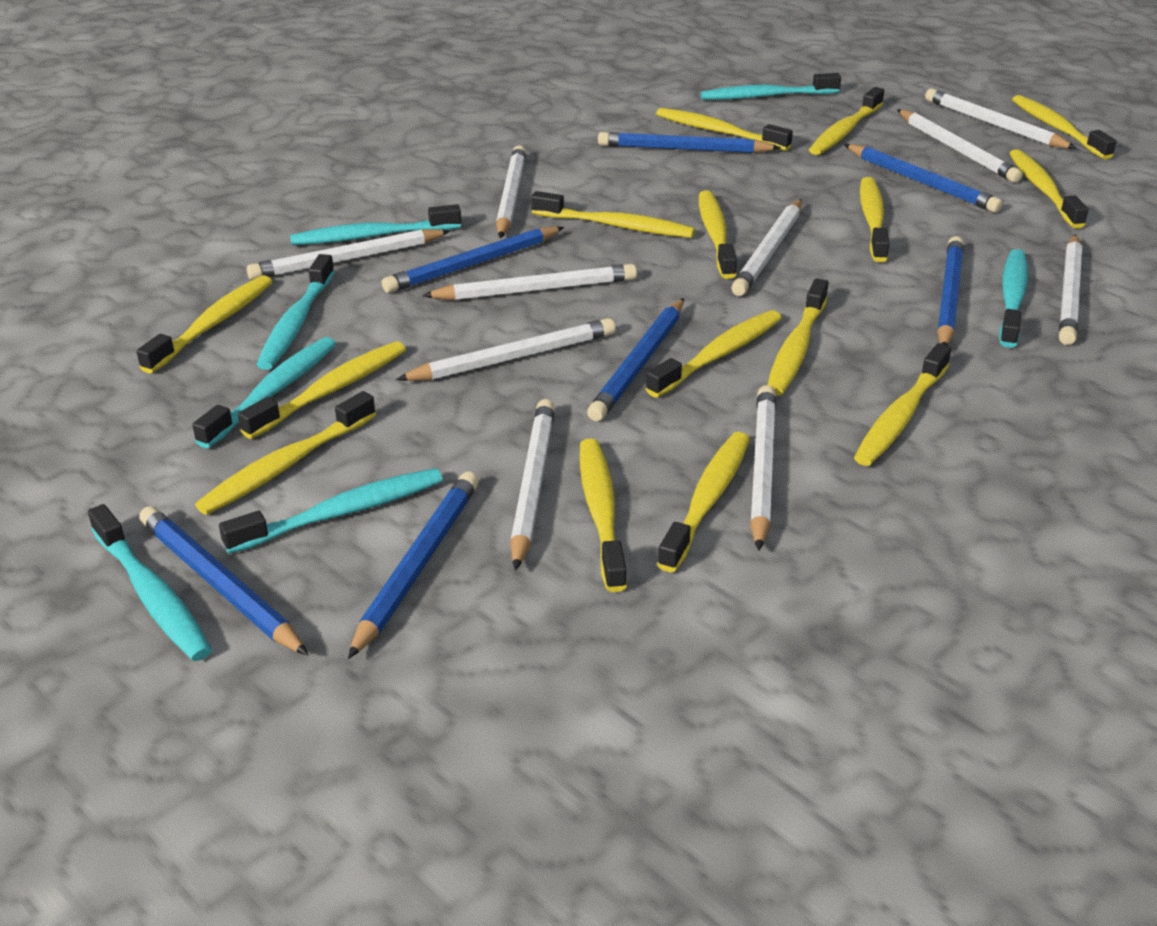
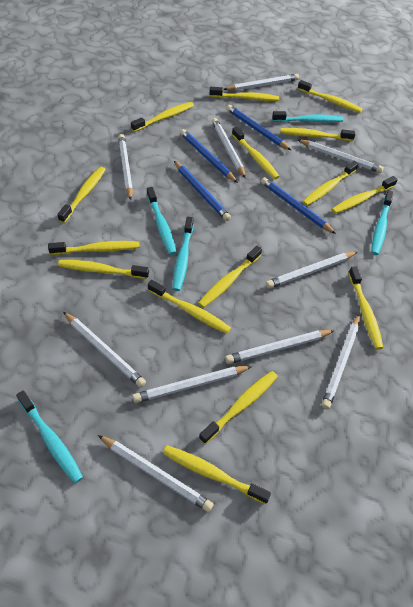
blue pencil: [139,506,308,656] [348,472,479,659] [382,227,564,293] [587,298,684,421] [598,132,781,153] [844,144,1003,213] [937,236,964,346] = 7 -> [174,161,231,221] [180,129,238,183] [226,105,291,150] [261,177,336,234] = 4
turquoise toothbrush: [88,504,212,661] [192,337,336,448] [219,468,443,554] [256,254,335,370] [290,204,461,245] [700,73,841,100] [999,249,1028,348] = 7 -> [16,390,83,484] [147,187,177,255] [172,217,194,291] [272,111,344,122] [371,190,394,255] = 5

